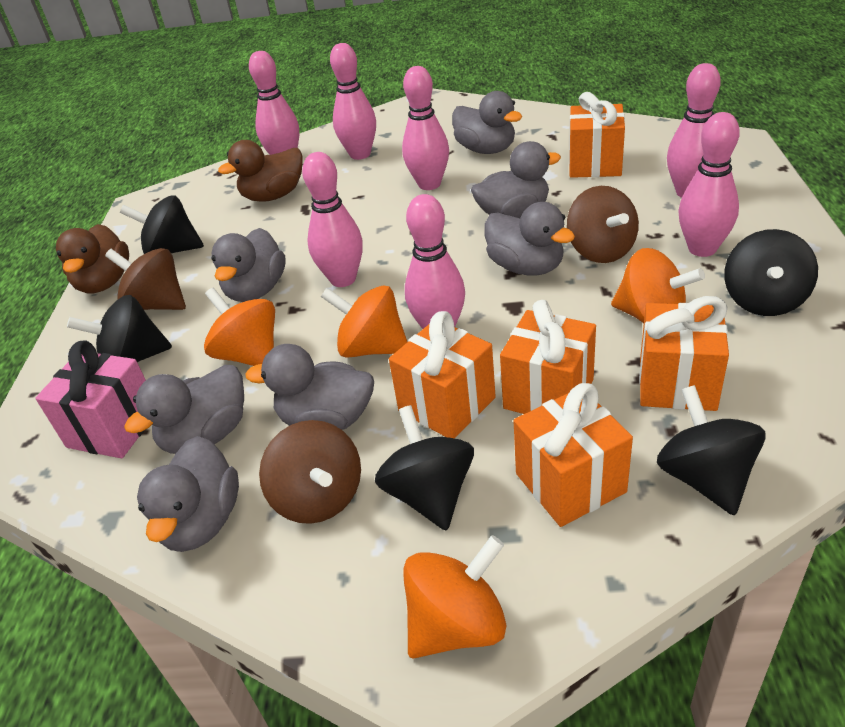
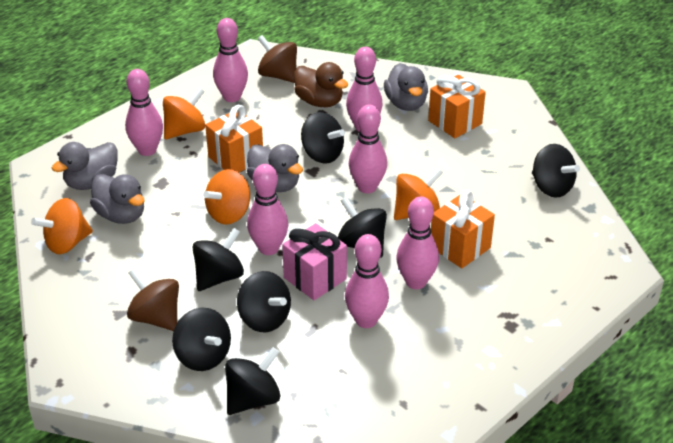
black spinning top: [67,295,172,362] [120,195,204,254] [375,405,474,531] [657,385,765,516] [724,229,818,316] = 5 -> [172,308,231,371] [192,228,244,291] [225,347,281,415] [237,271,291,332] [301,112,345,164] [338,197,387,258] [532,144,580,198] = 7
brown duck: [56,224,129,293] [218,140,303,202] = 2 -> [294,62,348,107] = 1
brown spinning top: [105,248,186,310] [259,420,361,524] [567,186,639,263] = 3 -> [127,268,179,331] [258,35,297,83] = 2
grey duck: [124,365,244,454] [137,436,239,552] [212,228,286,302] [245,344,374,430] [452,91,522,154] [471,141,561,218] [484,202,575,275] = 7 -> [52,142,118,190] [90,174,144,224] [247,144,303,192] [384,63,428,111] = 4
orange gift: [389,311,496,439] [500,300,596,414] [514,383,633,527] [569,92,625,178] [639,296,729,411] = 5 -> [205,105,263,172] [428,75,486,138] [431,190,495,268] = 3

